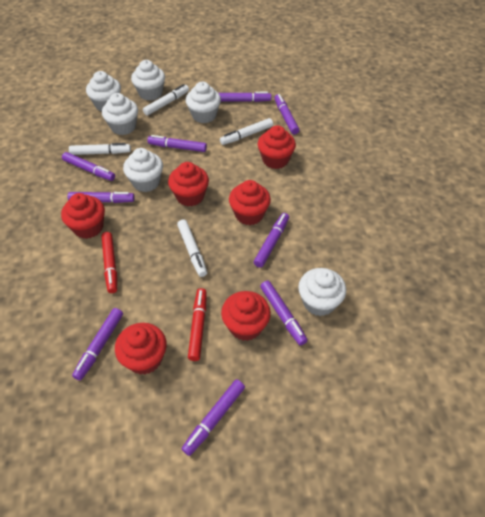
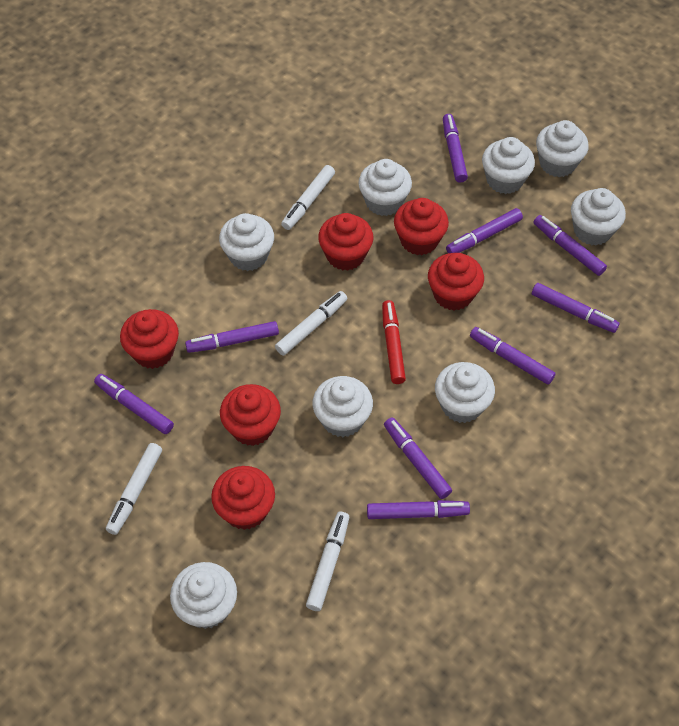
red marker: [101,232,117,293] [188,288,207,361] = 2 -> [382,300,406,384] = 1
white cupcake: [86,71,121,111] [102,93,138,135] [123,148,163,192] [131,60,165,101] [186,82,221,123] [298,268,346,316] = 6 -> [170,562,237,629] [219,213,274,271] [312,376,373,437] [358,159,412,216] [435,362,495,423] [482,137,535,194] [536,120,589,177] [571,188,626,246] = 8

